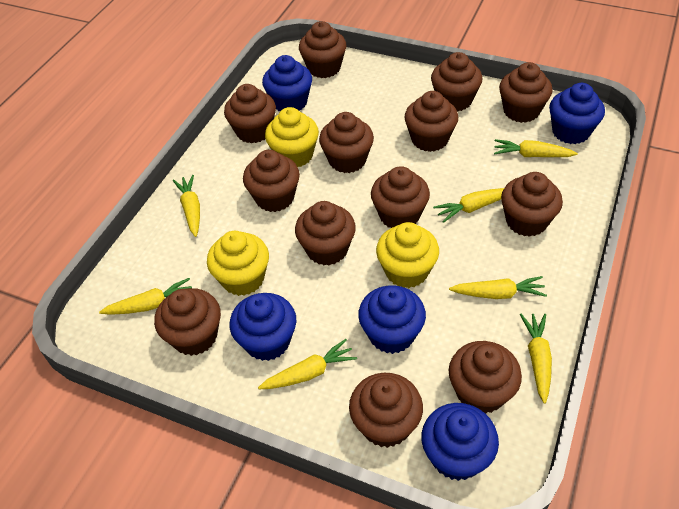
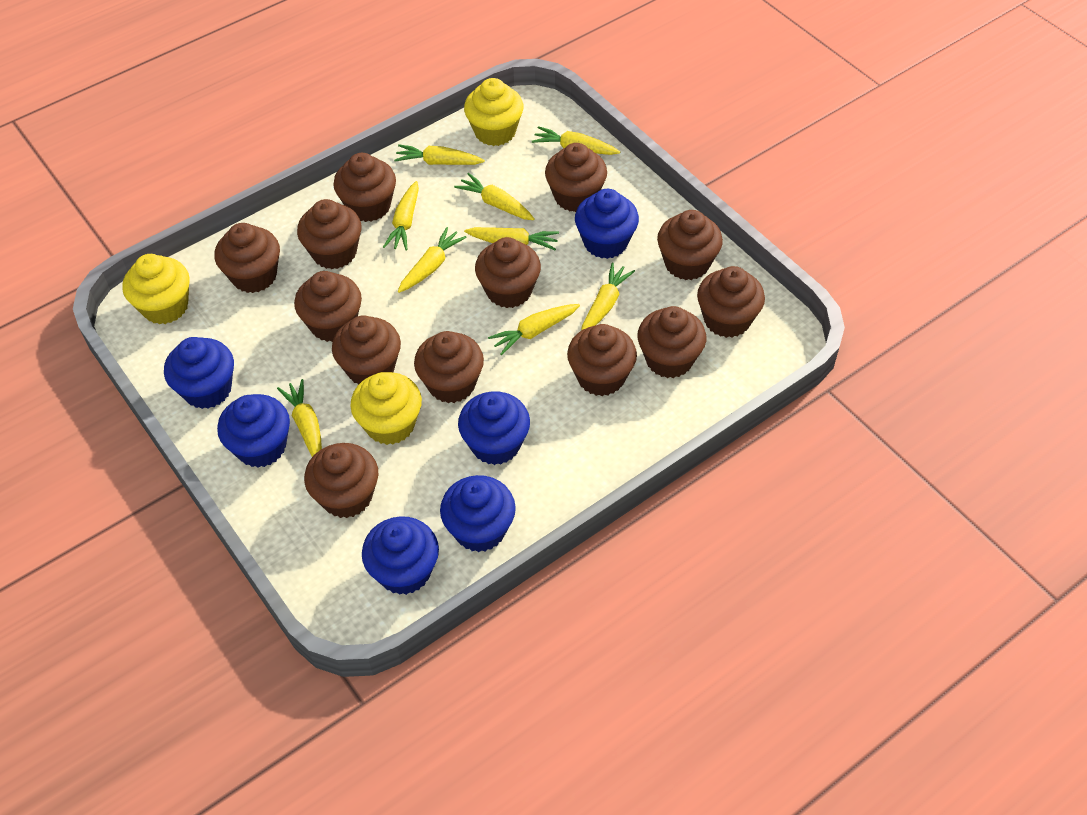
blue cupcake: [230,293,297,361] [262,55,312,111] [358,285,426,354] [421,403,499,481] [549,83,605,144] = 5 -> [164,337,234,409] [217,394,290,468] [362,516,439,595] [440,475,516,552] [458,391,530,465] [575,189,639,259] = 6
yellow carrot: [99,278,192,315] [173,175,200,237] [258,339,357,389] [433,188,504,223] [449,276,547,299] [494,139,578,157] [520,314,552,404] = 7 -> [277,379,322,457] [383,181,419,250] [394,144,485,165] [398,227,467,293] [454,173,534,220] [464,227,559,251] [488,304,580,355] [532,126,620,155] [581,263,635,331] = 9

